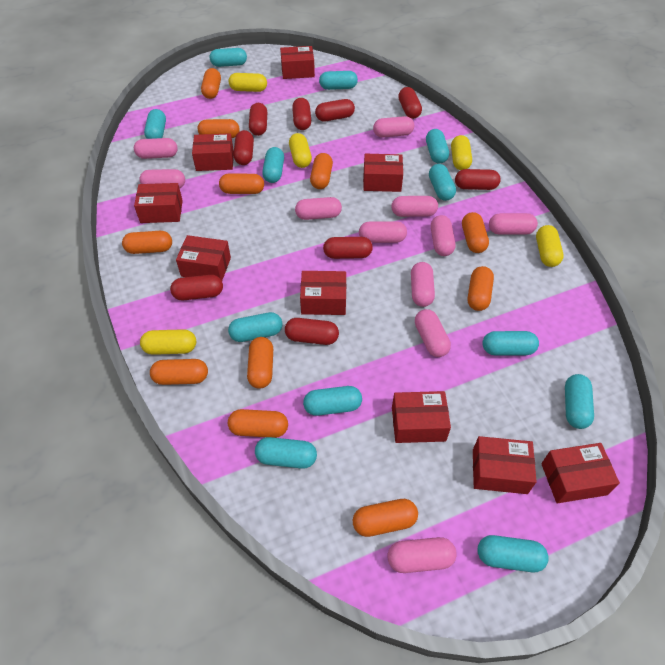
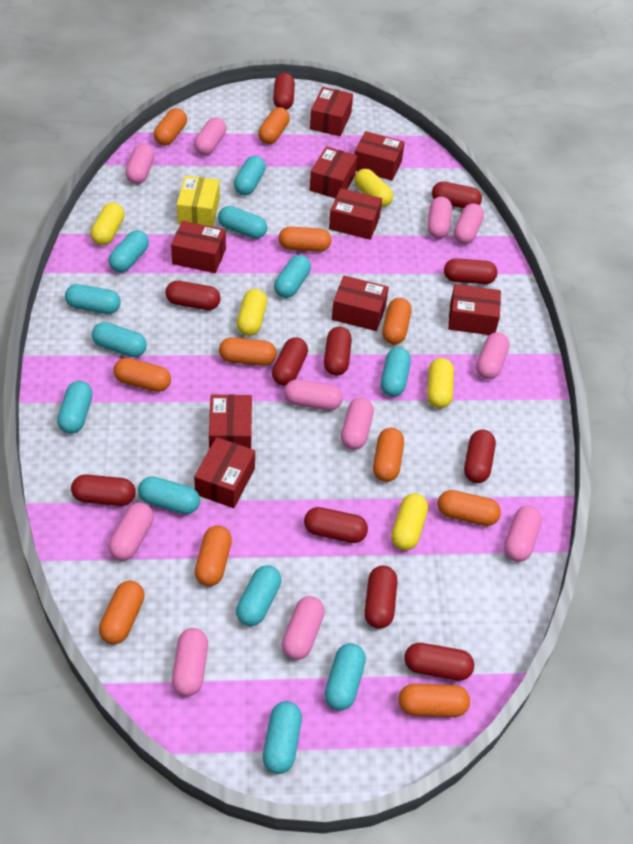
red capsule: [170,275,223,300] [234,130,254,165] [249,103,267,136] [285,318,339,345] [292,98,311,130] [315,99,355,121] [323,237,373,259] [398,87,422,119] [455,169,501,190] = 9 -> [71,474,136,506] [165,281,221,310] [272,337,308,386] [273,73,295,110] [304,507,368,543] [324,327,352,376] [365,565,398,629] [405,643,474,681] [432,181,482,209] [444,258,498,284] [464,430,496,483] = 11
yellow box: none = 0 -> [177,176,220,227] = 1

